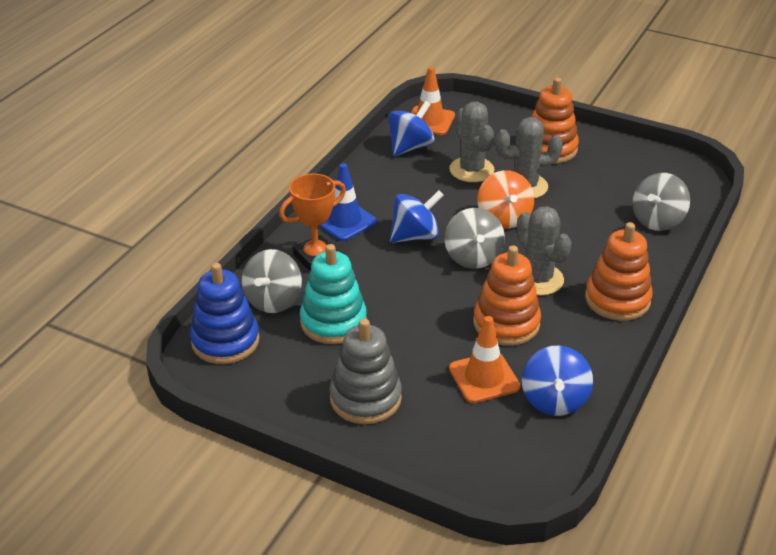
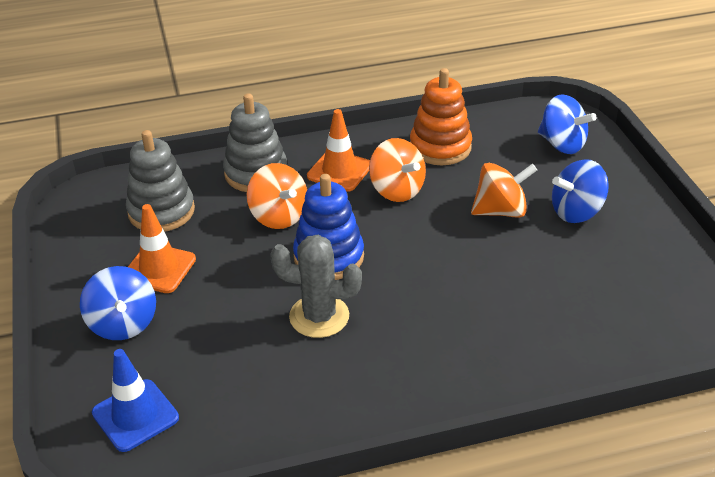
grey cactus: [449,102,495,182] [495,117,563,199] [517,206,572,295] = 3 -> [270,235,362,338] = 1
grey spinning top: [242,249,302,313] [445,208,505,269] [632,173,690,231] = 3 -> none = 0
grey stacking toy: [329,318,402,424] = 1 -> [126,130,195,232] [223,93,287,192] = 2
orange spinning top: [477,170,534,229] = 1 -> [247,163,307,229] [369,138,426,202] [471,163,537,218] = 3
orange stacking toy: [473,245,541,346] [531,77,579,164] [585,222,653,321] = 3 -> [410,68,472,165] = 1
orange trophy: [279,174,346,271] = 1 -> none = 0
turquoise stacking toy: [300,244,367,344] = 1 -> none = 0

